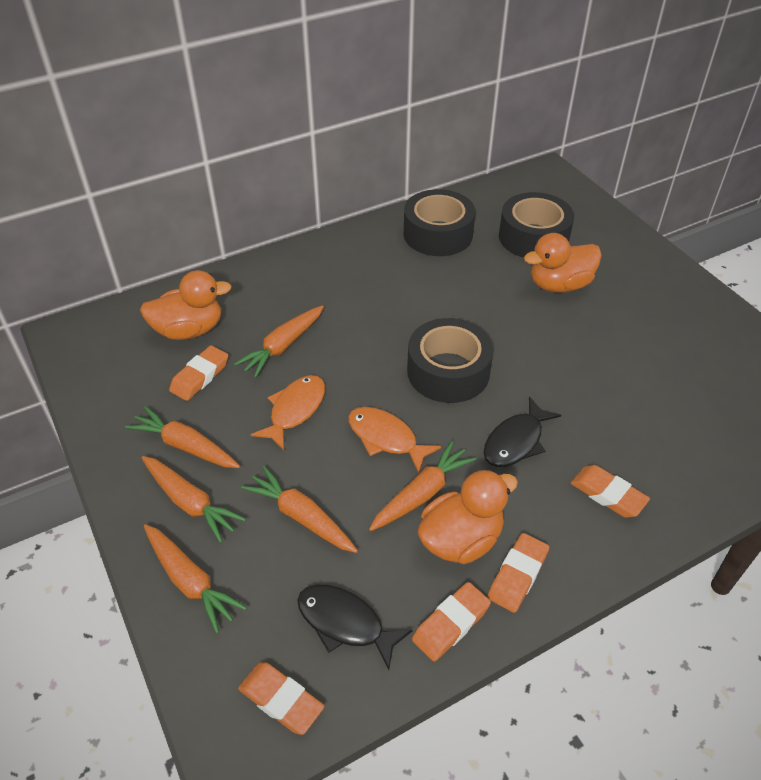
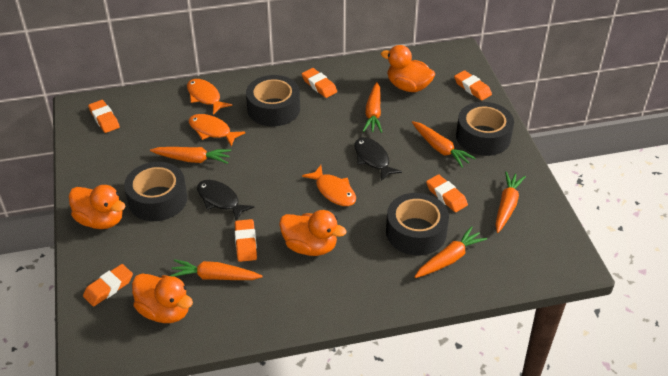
black tape: [404,189,475,256] [407,318,494,403] [499,192,574,258] = 3 -> [124,162,187,221] [246,75,300,126] [386,193,449,256] [456,102,514,156] = 4
orange duck: [140,270,232,340] [418,469,518,564] [524,233,602,293] = 3 -> [69,185,126,229] [132,273,193,323] [279,210,347,256] [381,45,435,92] = 4
orange eraser: [169,345,228,401] [238,662,324,735] [412,582,491,661] [488,533,549,613] [571,465,650,518] = 5 -> [83,264,133,307] [88,100,120,133] [235,219,257,262] [302,68,337,98] [426,174,468,212] [454,70,492,101] = 6
orange fish: [251,375,325,450] [348,407,442,473] = 2 -> [187,79,232,115] [189,114,245,146] [302,165,356,206] = 3

